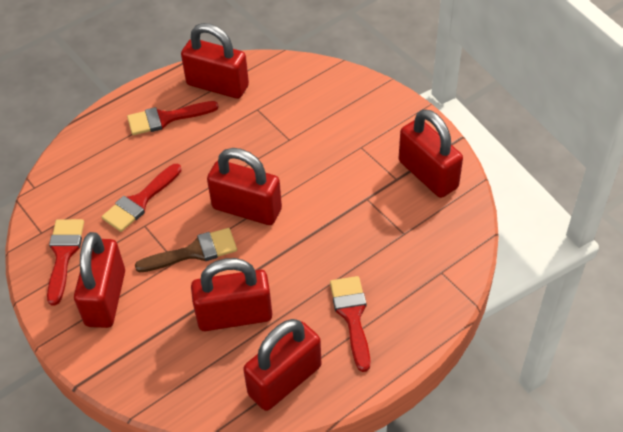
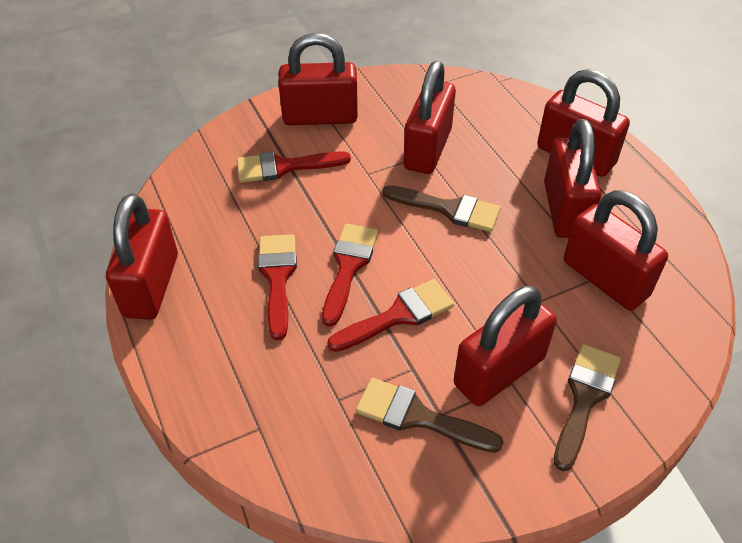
brown brush: [135,228,237,272] = 1 -> [356,378,503,453] [382,185,501,232] [554,344,621,471] = 3
red padlock: [74,232,125,328] [181,23,249,99] [191,258,272,331] [207,148,282,225] [243,319,322,411] [399,109,463,198] = 6 -> [106,194,178,320] [278,33,358,125] [403,61,456,174] [454,286,557,406] [537,69,630,177] [544,119,601,238] [564,190,668,310] = 7

